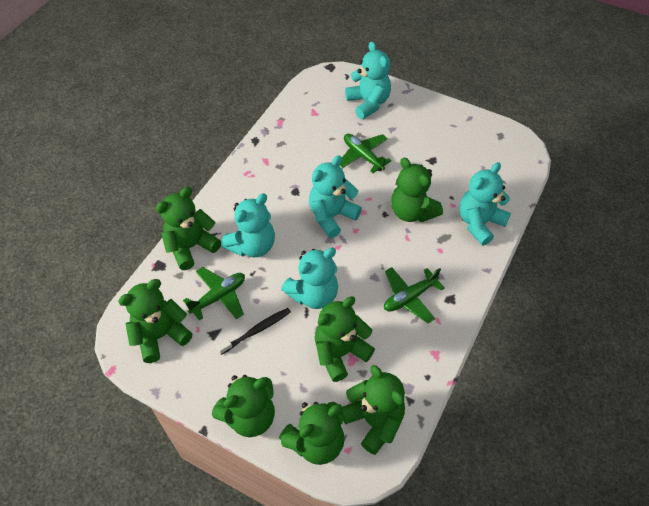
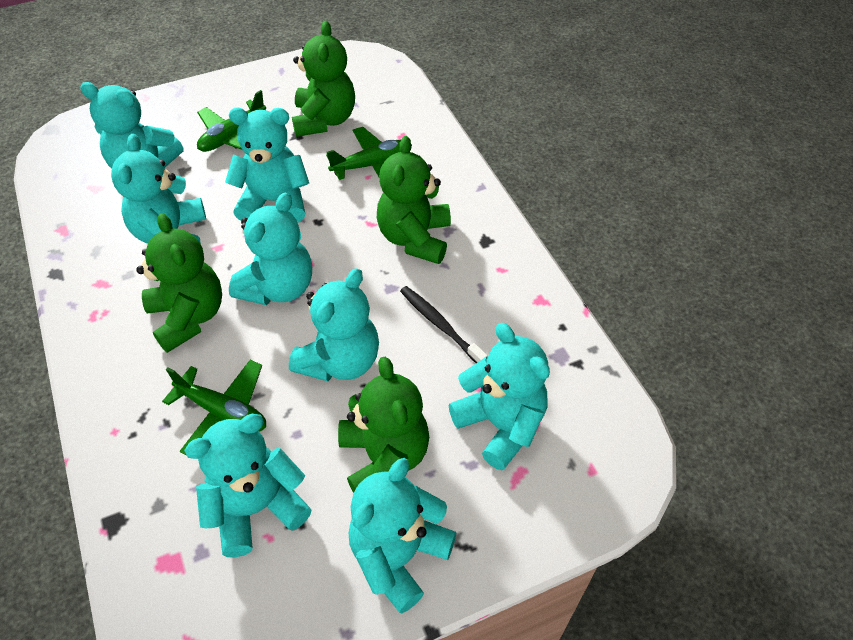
green teddy bear: [118,279,193,363] [156,187,221,270] [212,375,275,437] [279,402,345,465] [315,296,375,382] [341,365,405,455] [391,158,443,222] = 7 -> [136,213,222,353] [292,21,355,137] [338,357,429,493] [377,136,451,264] = 4
turquoise teddy bear: [221,193,275,257] [281,248,338,309] [309,155,362,238] [345,41,391,119] [459,162,511,246] = 5 -> [80,82,183,168] [111,134,206,244] [184,414,312,557] [225,108,309,223] [229,193,312,305] [289,268,379,381] [349,458,457,613] [449,323,550,470] = 8

